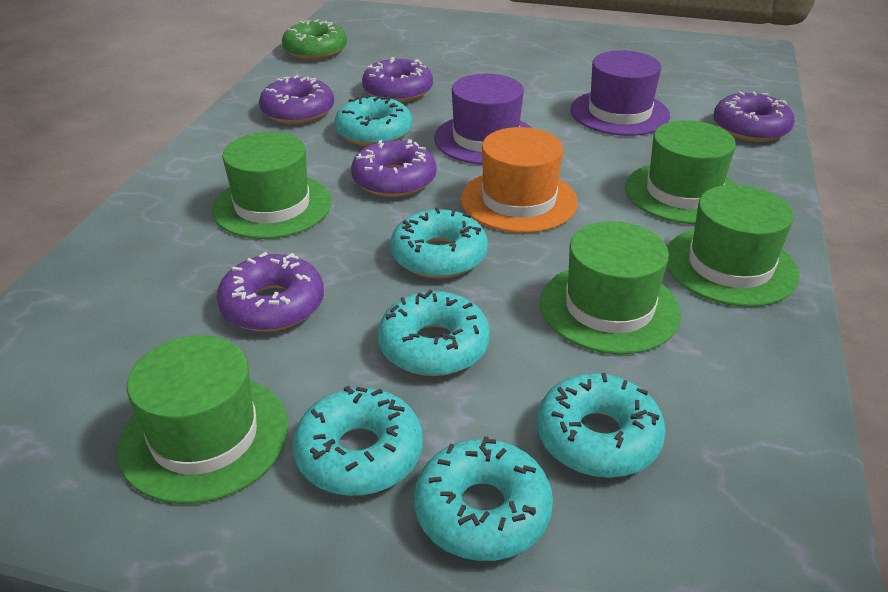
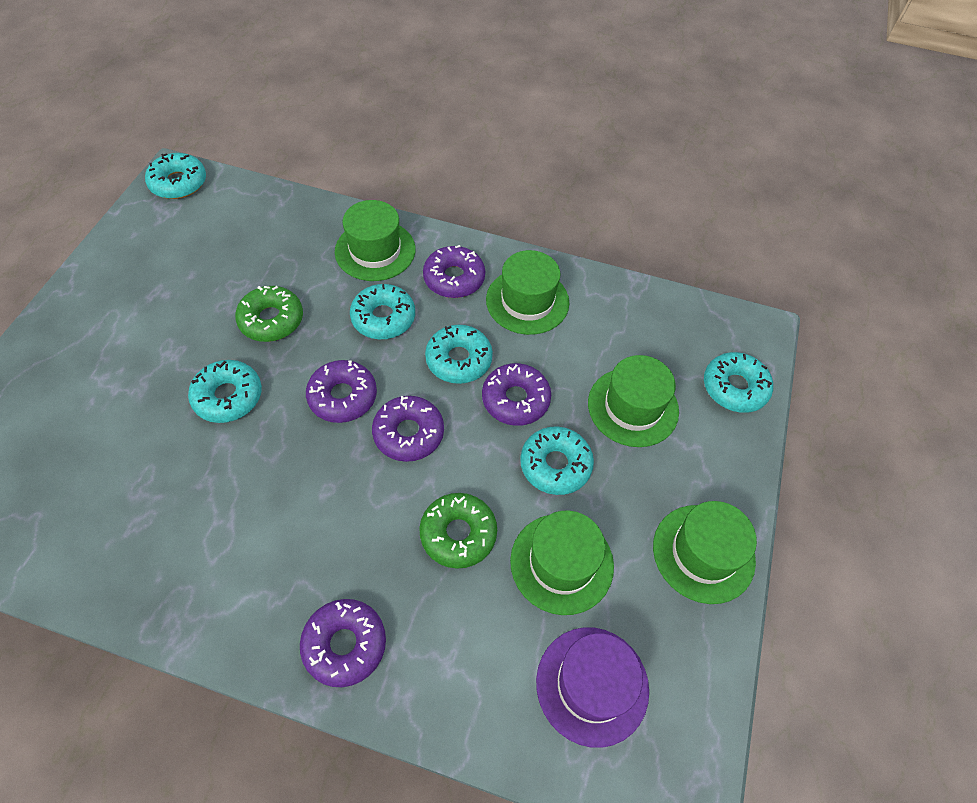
green donut: [282,19,347,60] = 1 -> [235,286,303,342] [419,493,497,569] = 2
orange hat: [461,127,578,233] = 1 -> none = 0
purple hat: [434,73,532,165] [570,50,670,136] = 2 -> [536,627,649,748] = 1

